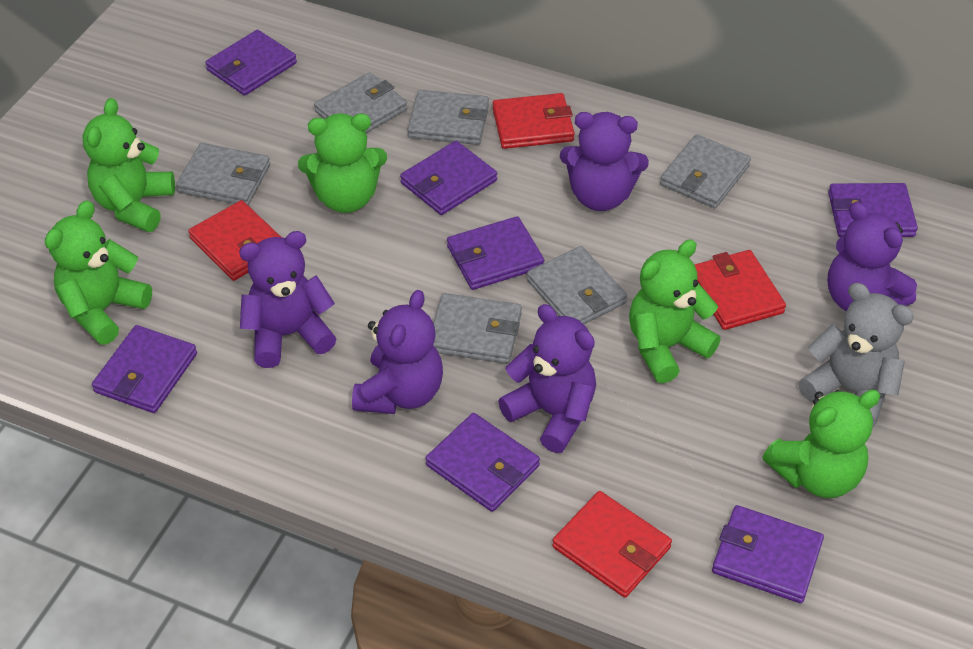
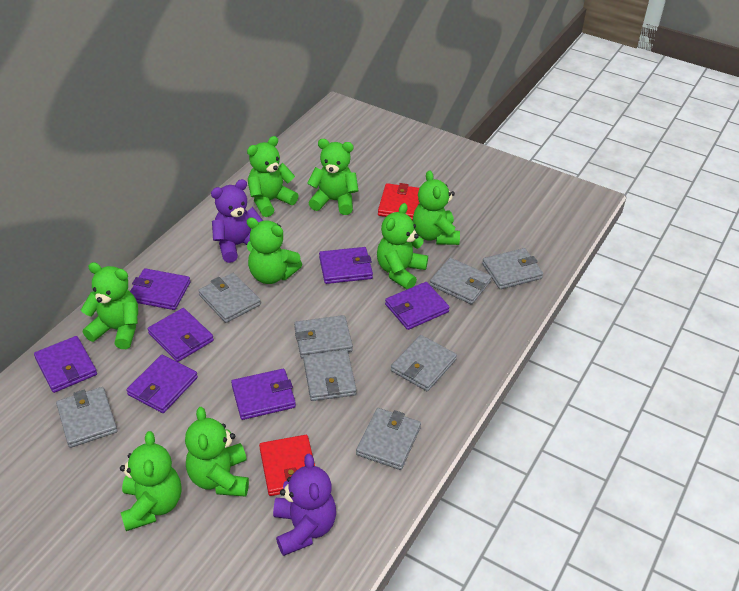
green teddy bear: [45,200,152,345] [82,98,175,232] [298,114,387,213] [629,239,721,383] [763,390,880,498] = 5 -> [81,262,138,349] [120,431,181,531] [185,407,249,497] [247,136,299,217] [247,217,302,284] [307,139,359,215] [377,203,428,289] [413,170,460,245] = 8
grey teddy bear: [799,283,914,427] = 1 -> none = 0
grey wallet: [176,143,270,205] [314,72,407,133] [408,90,489,145] [433,293,522,364] [527,246,627,324] [660,134,751,208] = 6 -> [56,387,118,448] [198,273,261,323] [294,315,353,359] [303,350,357,401] [356,408,421,470] [391,335,457,391] [430,258,492,304] [482,248,543,289] = 8
purple teddy bear: [239,231,337,368] [352,290,443,414] [498,304,596,453] [560,112,649,211] [828,202,917,311] = 5 -> [211,179,263,263] [273,454,336,556] = 2
red wallet: [188,200,281,281] [493,93,575,149] [552,491,672,598] [695,250,786,330] = 4 -> [259,435,315,496] [378,183,420,221] = 2

